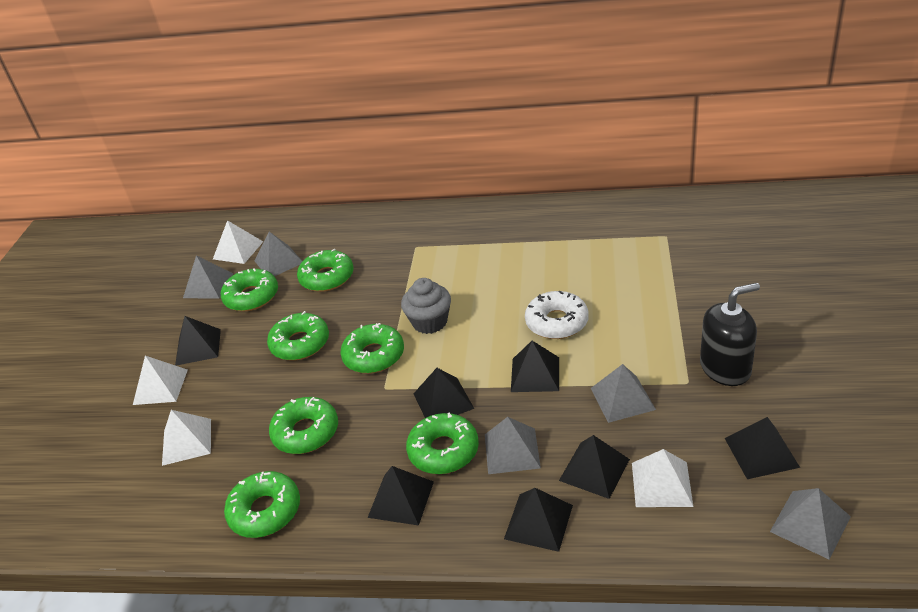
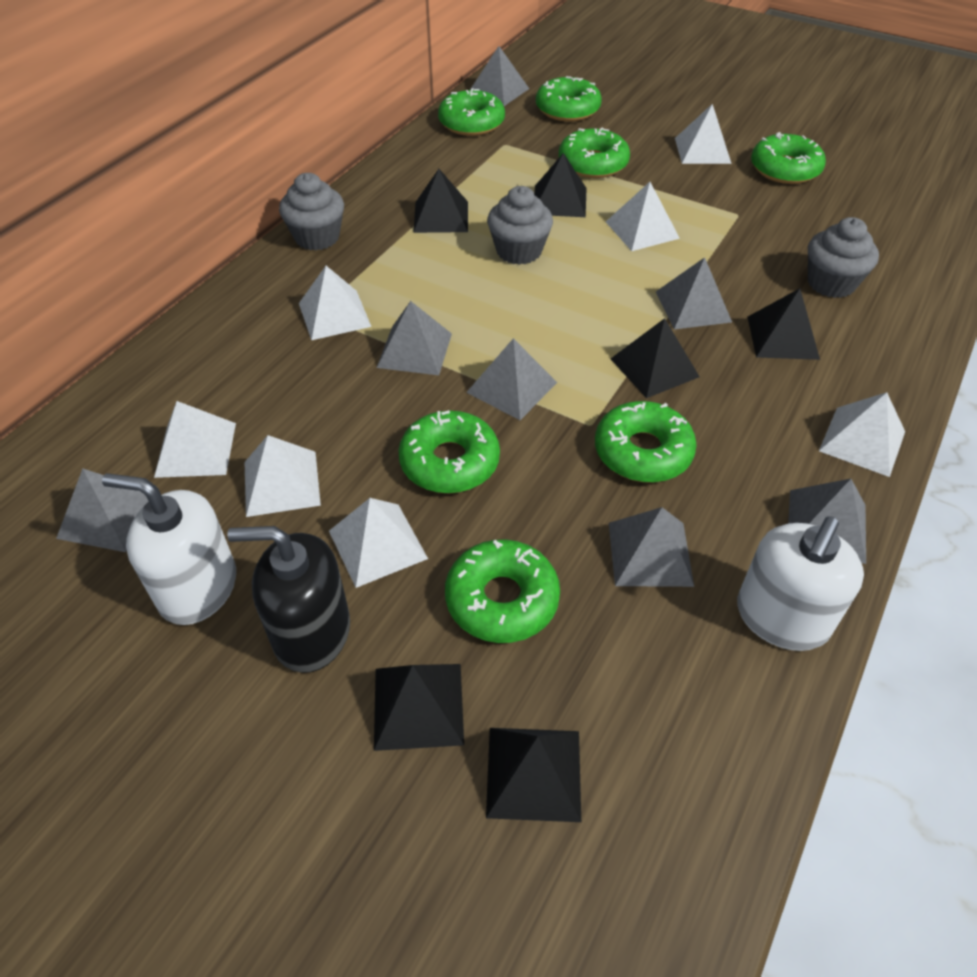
black pyramid: [175,316,221,366] [368,466,434,526] [414,368,474,418] [504,488,573,552] [511,341,559,392] [559,435,630,499] [725,417,800,479] = 7 -> [374,664,464,751] [414,169,468,233] [486,728,581,822] [534,153,587,217] [611,318,700,398] [748,288,820,360] = 6
grey cupcake: [401,278,451,334] = 1 -> [279,173,344,250] [487,186,553,265] [808,217,879,298] = 3
grey pyramid: [183,255,233,299] [255,232,302,276] [485,417,541,474] [591,364,656,423] [770,488,851,560] = 5 -> [56,469,149,552] [377,301,452,375] [466,338,557,420] [470,46,529,106] [609,507,694,587] [656,257,732,329] [788,479,866,564] = 7
white donut: [525,291,589,339] = 1 -> none = 0
white pyramid: [133,356,188,405] [162,410,211,466] [213,220,263,264] [632,449,693,507] = 4 -> [154,401,236,478] [245,435,321,517] [299,266,372,340] [329,498,428,588] [606,182,680,251] [675,104,732,164] [819,392,905,477] = 7
white soap dispenser: none = 0 -> [102,473,236,625] [737,516,864,651] = 2

